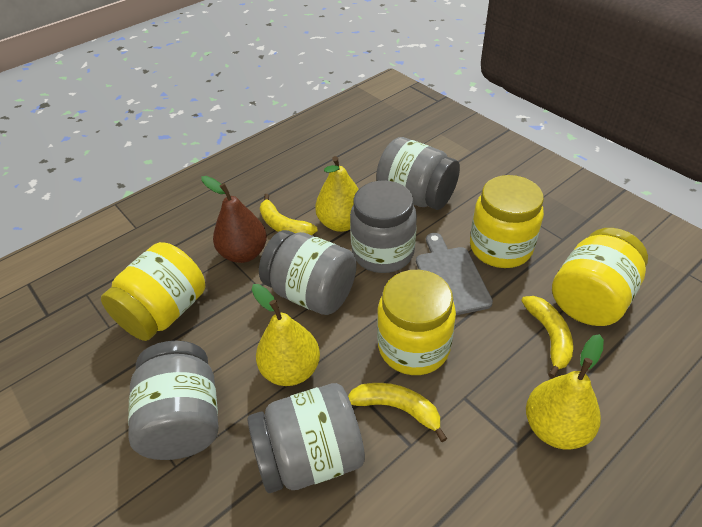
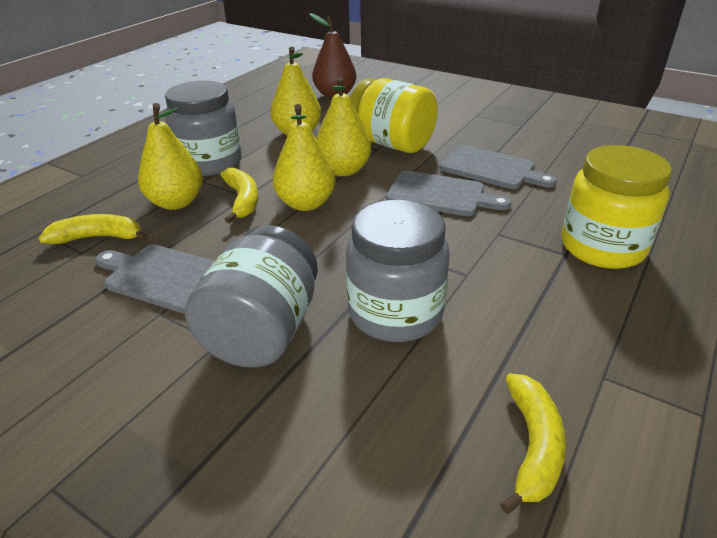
grey cutting board: [416,233,493,315] = 1 -> [95,244,215,314] [386,171,511,216] [440,145,557,189] = 3
grey jar: [128,341,218,460] [248,383,365,493] [259,230,357,315] [350,180,417,273] [376,137,460,210] = 5 -> [165,80,242,176] [185,225,318,368] [346,199,450,342] = 3
yellow jar: [101,242,205,341] [377,270,456,375] [470,175,544,268] [552,228,648,326] = 4 -> [350,78,438,153] [561,145,672,269] = 2
yellow pear: [252,284,320,386] [315,156,359,232] [526,334,604,450] = 3 -> [138,103,203,210] [270,47,321,136] [273,104,336,211] [316,76,371,176] = 4

